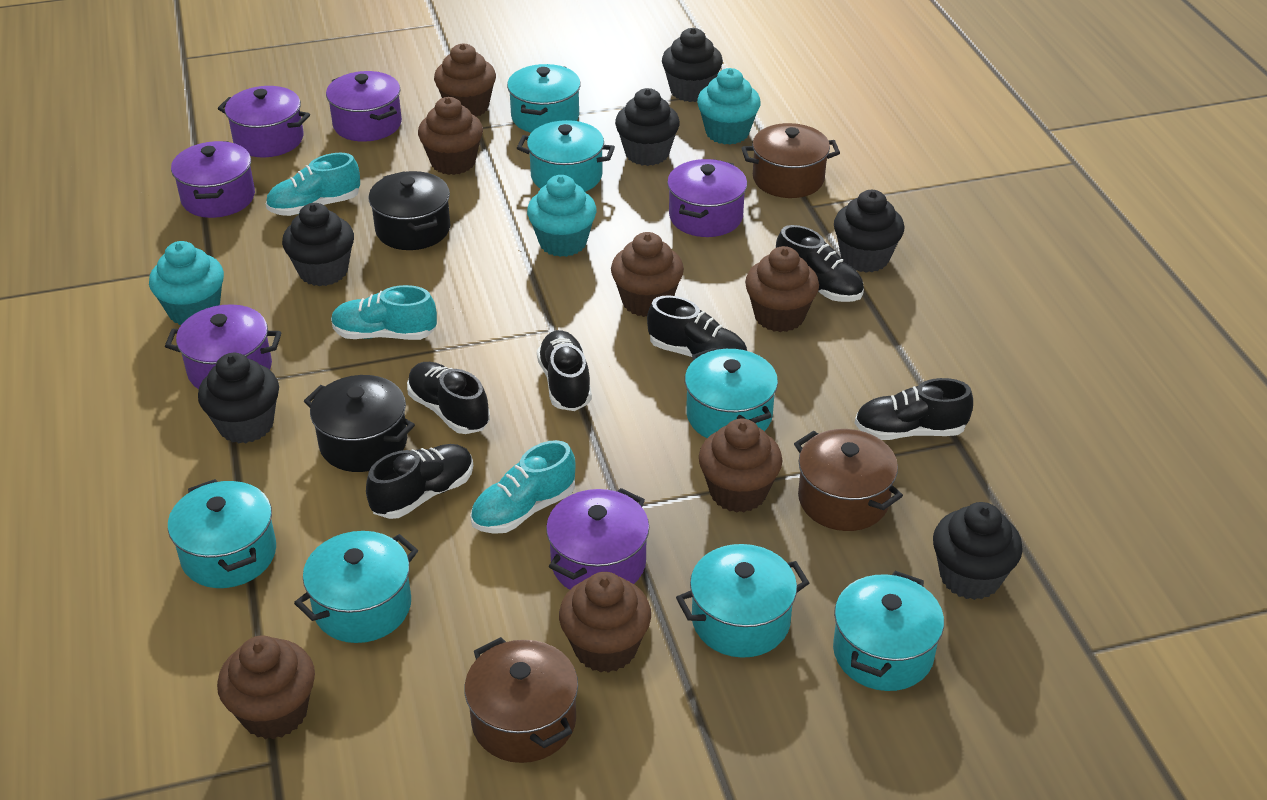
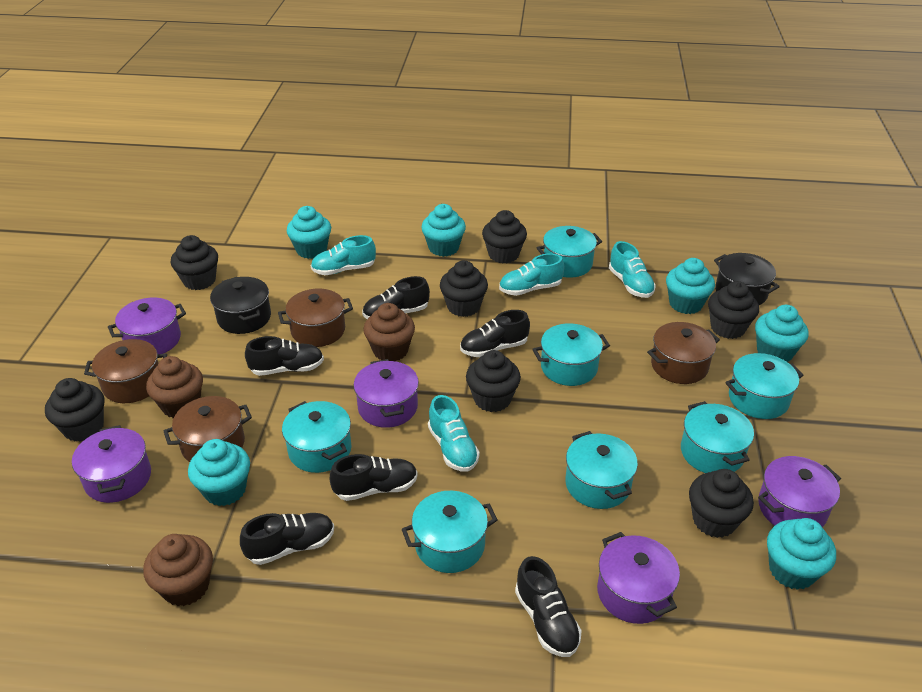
black cupcake: [198,353,279,444] [282,203,354,286] [615,88,680,166] [662,28,723,102] [834,190,904,273] [933,502,1023,600] = 6 -> [45,378,105,442] [171,235,218,290] [440,260,488,317] [466,350,521,412] [482,210,527,263] [689,469,754,538] [708,281,759,339] = 7
brown cupcake: [217,636,315,739] [418,97,483,175] [434,43,496,117] [559,572,651,673] [611,232,684,317] [699,419,782,513] [745,246,819,332] = 7 -> [143,534,213,606] [146,356,203,418] [363,303,415,361] = 3
brown pot: [464,637,578,763] [742,123,840,198] [794,429,903,531] = 3 -> [84,339,167,403] [164,396,252,462] [278,289,353,347] [647,322,720,384] = 4
purple pot: [165,304,281,389] [171,141,255,218] [218,86,310,157] [326,71,402,142] [546,488,649,590] [667,159,747,237] = 6 -> [72,425,151,503] [108,298,186,354] [354,359,419,428] [597,532,680,624] [758,456,841,527] = 5
turquoise cupcake: [149,241,224,325] [527,175,597,257] [697,68,761,145] = 3 -> [188,439,250,506] [287,206,331,259] [421,204,466,257] [666,258,715,314] [755,305,809,362] [767,518,836,590] = 6
turquoise shoe: [266,153,360,216] [331,285,437,340] [470,440,575,534] = 3 -> [311,235,376,275] [428,395,480,472] [499,253,564,296] [609,241,656,298] = 4

